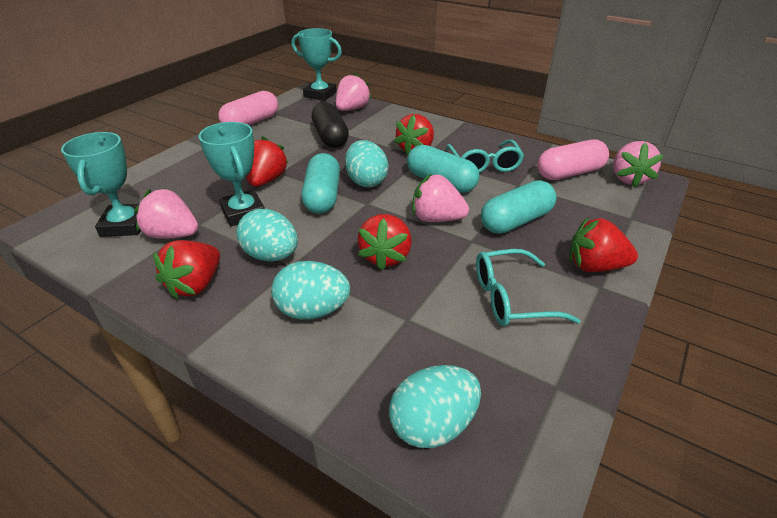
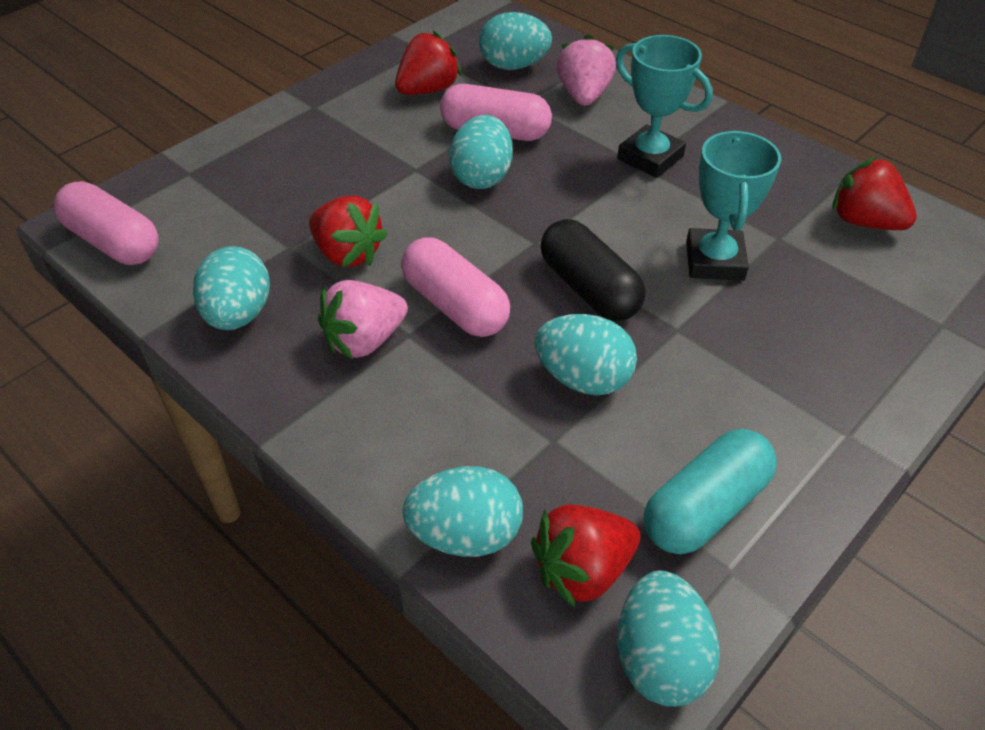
pink capsule: [218,91,278,125] [537,139,609,180] = 2 -> [54,181,159,265] [401,237,510,337] [440,84,552,141] = 3
pink strawberry: [134,188,198,239] [336,73,372,111] [412,174,469,222] [613,141,664,187] = 4 -> [318,280,408,360] [557,34,616,106] = 2
red strawberry: [153,240,220,299] [246,136,288,187] [358,214,412,271] [394,114,434,155] [569,217,638,272] = 5 -> [309,196,387,267] [395,31,462,95] [531,505,640,608] [832,157,917,230] = 4
turquoise capsule: [302,153,340,214] [407,145,480,193] [481,180,557,234] = 3 -> [644,429,777,554] = 1
turquoise egg: [236,209,298,262] [271,261,350,320] [345,140,389,187] [389,365,481,448] = 4 -> [193,246,270,330] [402,466,523,557] [449,115,513,189] [479,12,552,70] [535,314,637,395] [617,571,720,707] = 6
turquoise glasses: [446,140,524,173] [476,249,581,326] = 2 -> none = 0
turquoise trophy: [61,132,141,237] [199,122,265,226] [292,28,342,101] = 3 -> [616,35,713,178] [686,130,781,281] = 2

